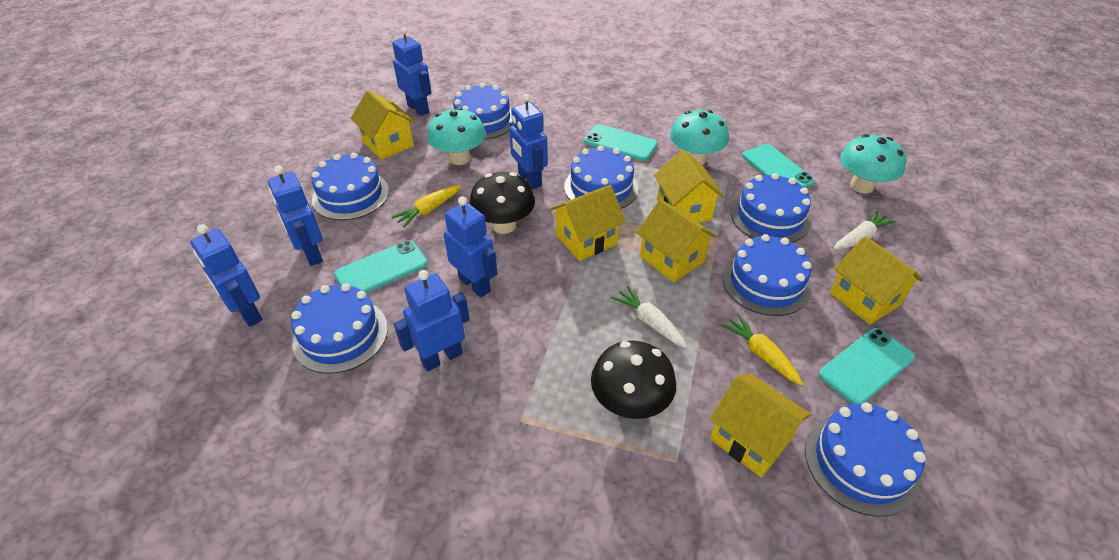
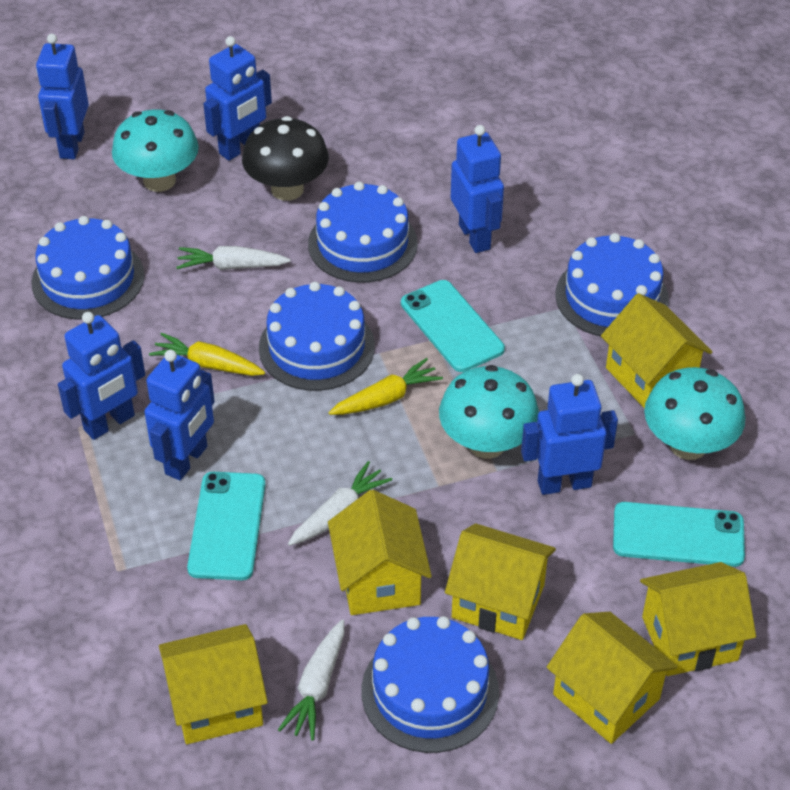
black mushroom: [469,172,535,234] [591,341,676,419] = 2 -> [242,116,329,201] = 1
blue cake: [291,283,388,374] [312,153,389,220] [453,83,512,139] [564,145,639,209] [722,234,812,316] [730,173,811,242] [805,402,926,517] = 7 -> [32,216,144,320] [259,282,375,391] [308,182,418,283] [361,616,499,753] [555,233,669,336] = 5
turquoise phone: [334,240,427,293] [584,124,658,161] [742,144,815,188] [819,328,915,404] = 4 -> [187,472,265,580] [401,280,505,372] [613,502,745,567] = 3
white carrot: [611,286,687,348] [834,211,896,249] = 2 -> [176,246,291,270] [278,619,345,741] [288,461,392,546] = 3

